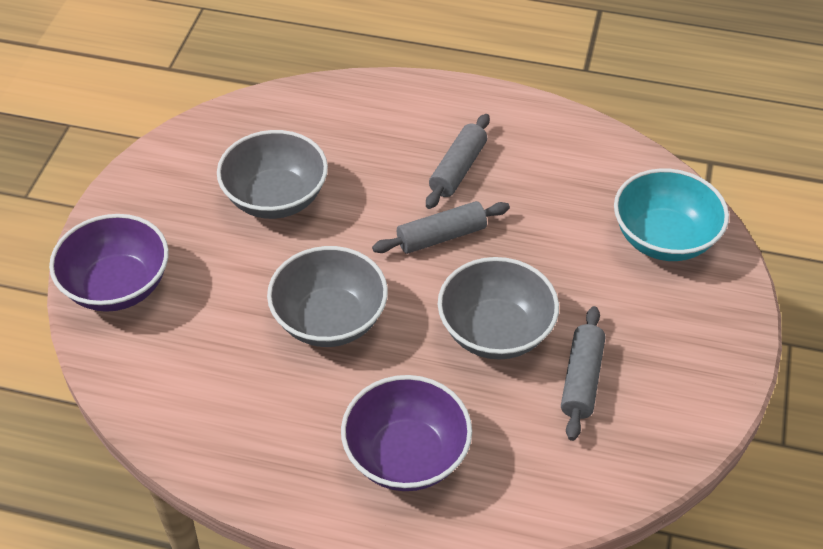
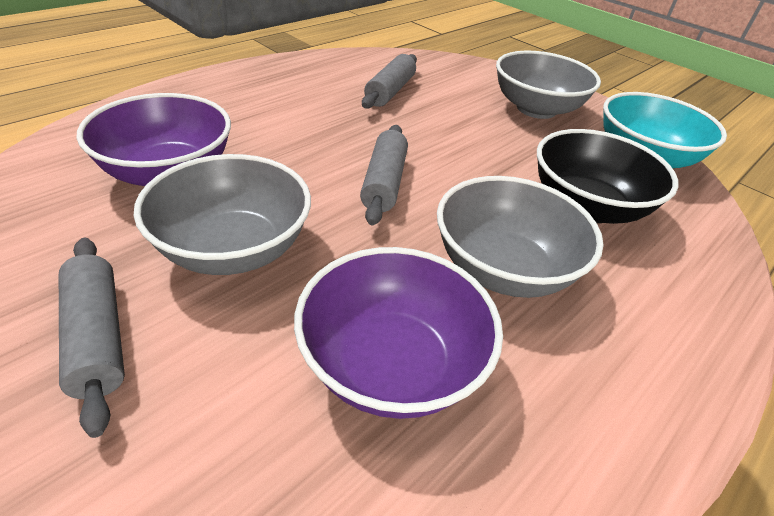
black bowl: none = 0 -> [537,129,678,224] = 1

